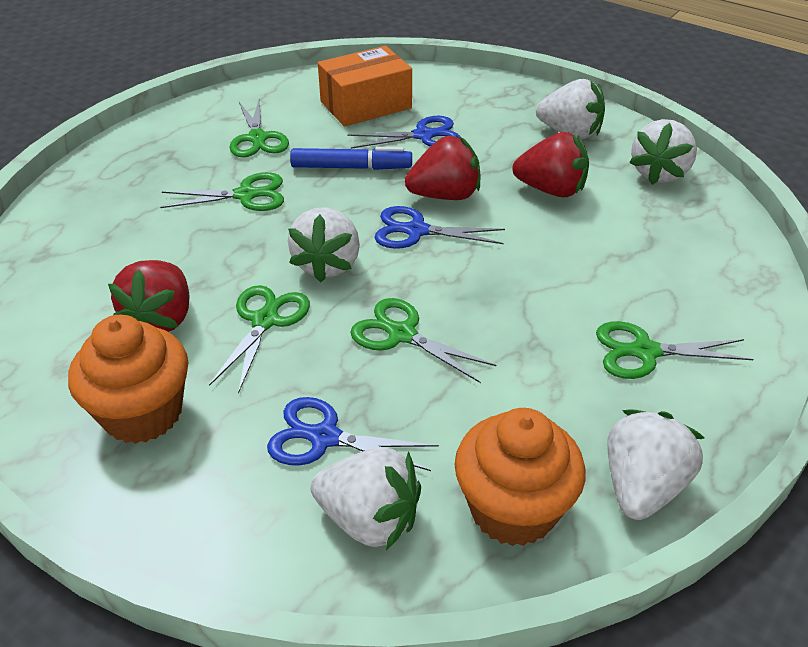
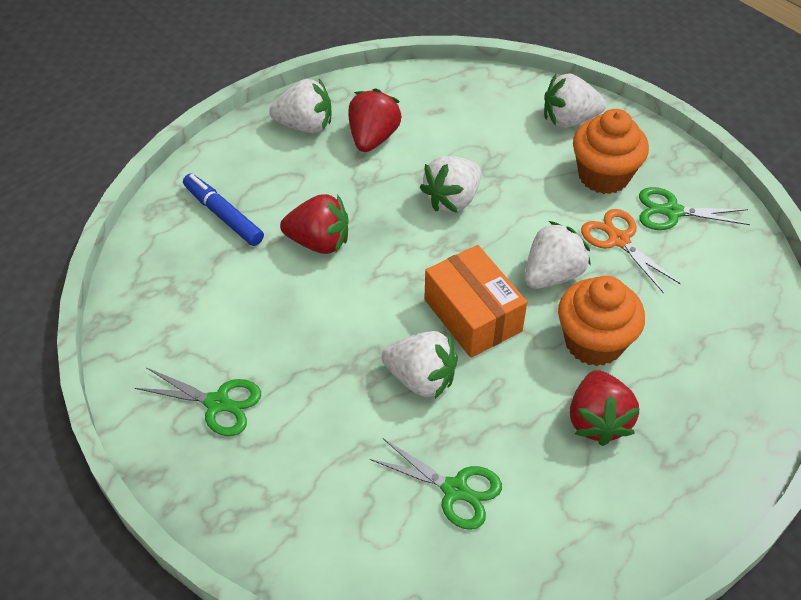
blue scissors: [267,397,439,471] [347,116,460,149] [374,206,505,249] = 3 -> none = 0
green scissors: [160,172,284,211] [209,285,310,394] [229,98,289,157] [350,298,496,383] [596,321,753,379] = 5 -> [135,367,261,436] [369,438,502,530] [639,187,750,230] = 3
orange scissors: none = 0 -> [581,209,681,293] = 1

